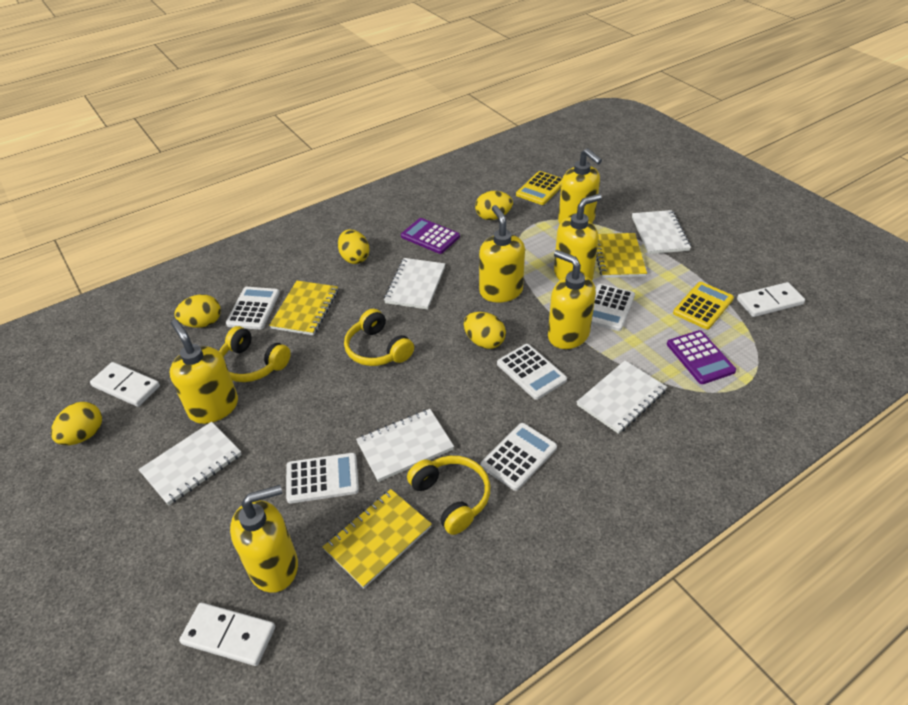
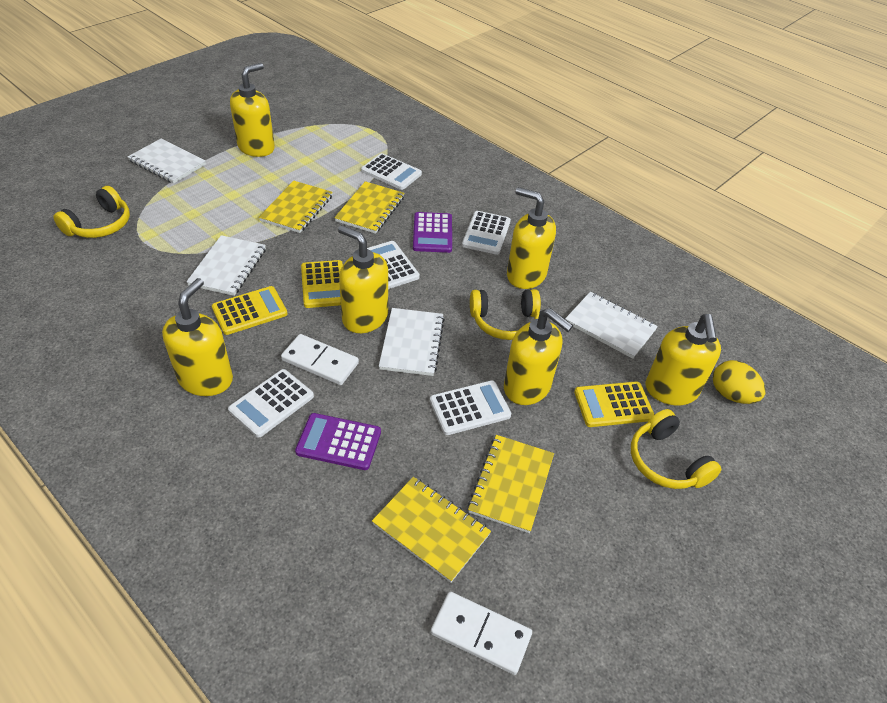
white domino: [90,362,160,407] [179,602,275,666] [737,282,805,317] = 3 -> [281,334,359,385] [431,592,532,675] = 2
white notebook: [138,422,242,505] [356,409,454,482] [384,258,445,310] [577,360,667,434] [632,210,691,254] = 5 -> [128,139,206,184] [186,235,266,296] [379,308,445,376] [565,292,658,359] = 4
yellow calculator: [516,171,563,205] [673,282,734,329] = 2 -> [212,286,287,335] [301,260,343,308] [574,381,654,427] = 3
yellow egg: [51,402,102,445] [175,294,221,328] [338,229,369,264] [464,312,506,349] [475,191,513,220] = 5 -> [713,360,766,404] = 1
yellow notebook: [269,281,338,335] [323,489,432,588] [596,233,647,278] = 3 -> [259,181,333,233] [334,181,405,234] [372,477,491,583] [468,435,554,533] = 4

